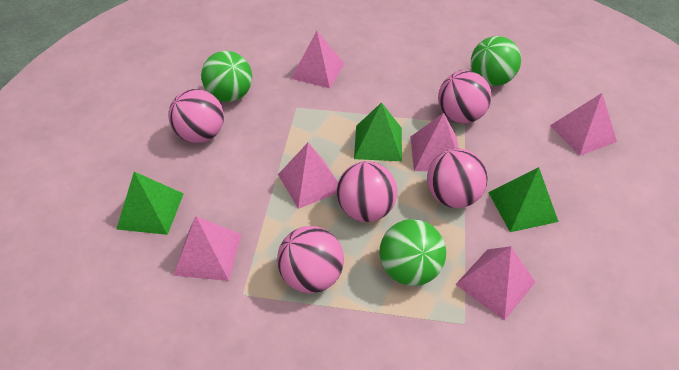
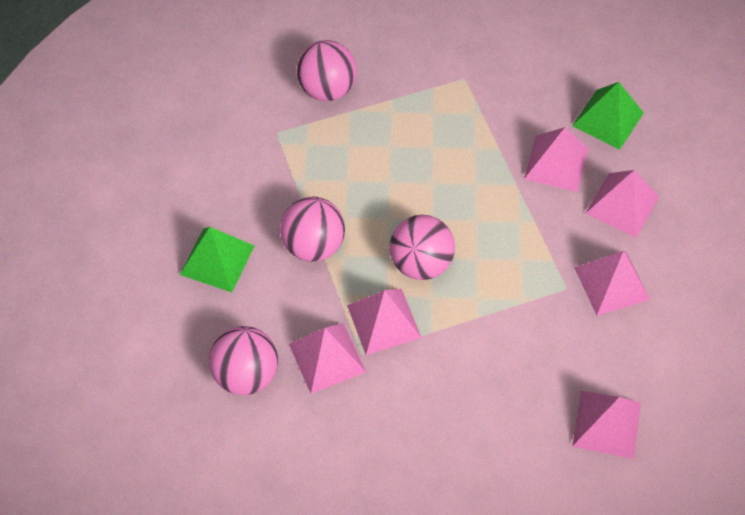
green ball: [201,51,252,102] [379,219,446,286] [471,36,521,86] = 3 -> none = 0
green pyramid: [116,172,184,235] [354,102,402,161] [488,167,559,232] = 3 -> [180,227,254,292] [572,82,644,150] = 2
pink ball: [168,89,224,143] [277,226,344,294] [337,161,397,222] [427,148,488,208] [438,71,492,123] = 5 -> [209,326,278,395] [280,197,345,262] [296,40,357,101] [389,214,455,280] = 4

